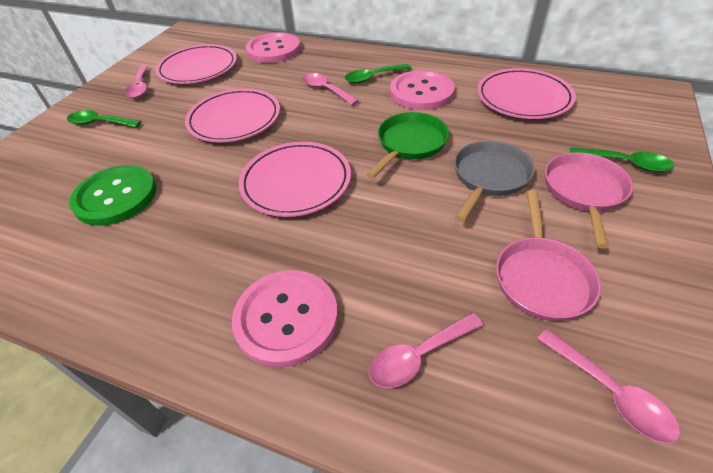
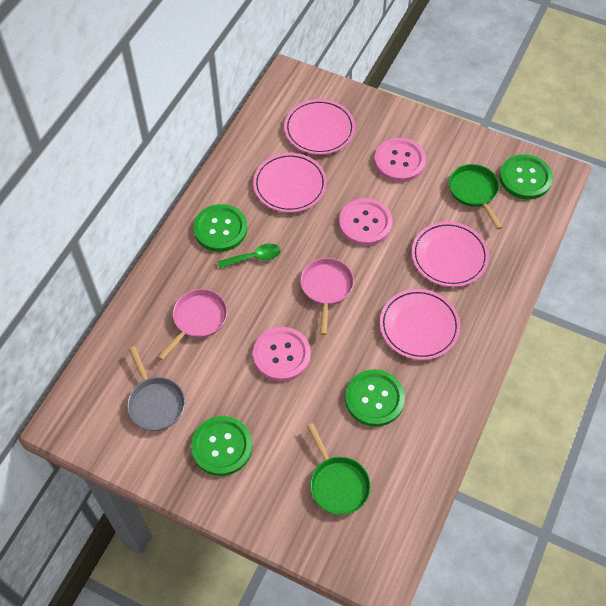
green button: [69,165,156,226] = 1 -> [191,416,252,476] [193,204,247,252] [345,369,405,427] [499,154,553,199] = 4
green pan: [366,112,449,179] = 1 -> [307,423,371,515] [449,164,503,230] = 2
green spoon: [67,110,141,127] [345,64,411,84] [569,147,674,172] = 3 -> [218,243,281,268] = 1
pink spoon: [125,66,148,98] [302,73,359,105] [369,313,483,388] [537,329,680,444] = 4 -> none = 0

